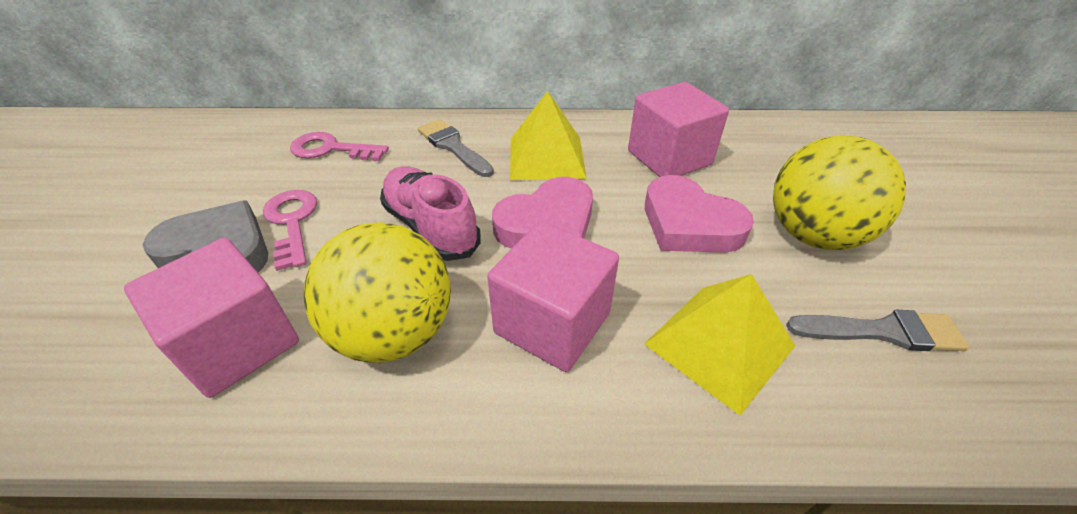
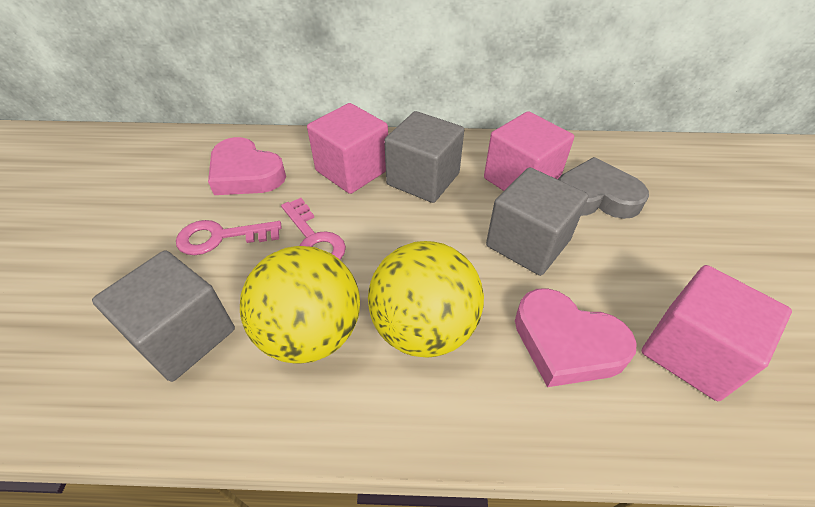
grey brush: [418,119,494,177] [786,310,969,351] = 2 -> none = 0
grey cube: none = 0 -> [92,250,235,382] [384,111,464,203] [486,167,588,276] = 3
pink shoe: [380,166,481,261] = 1 -> none = 0
yellow pyramid: [510,91,587,180] [644,274,795,415] = 2 -> none = 0

